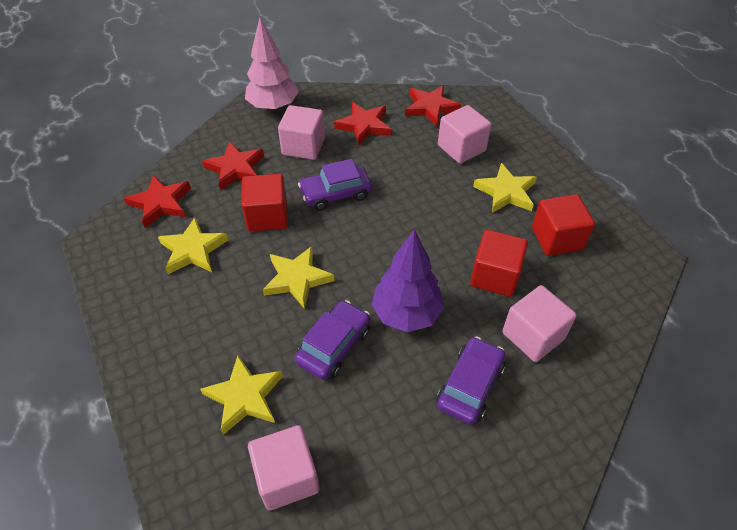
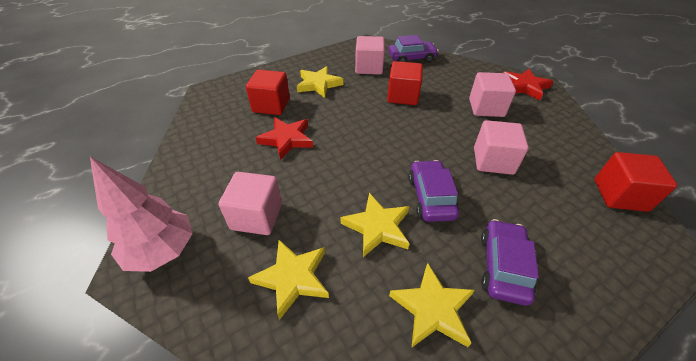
purple tree: [371,229,444,332] = 1 -> none = 0
red star: [124,175,191,228] [202,141,264,190] [334,102,391,146] [405,85,461,127] = 4 -> [255,117,313,160] [503,69,553,101] = 2

